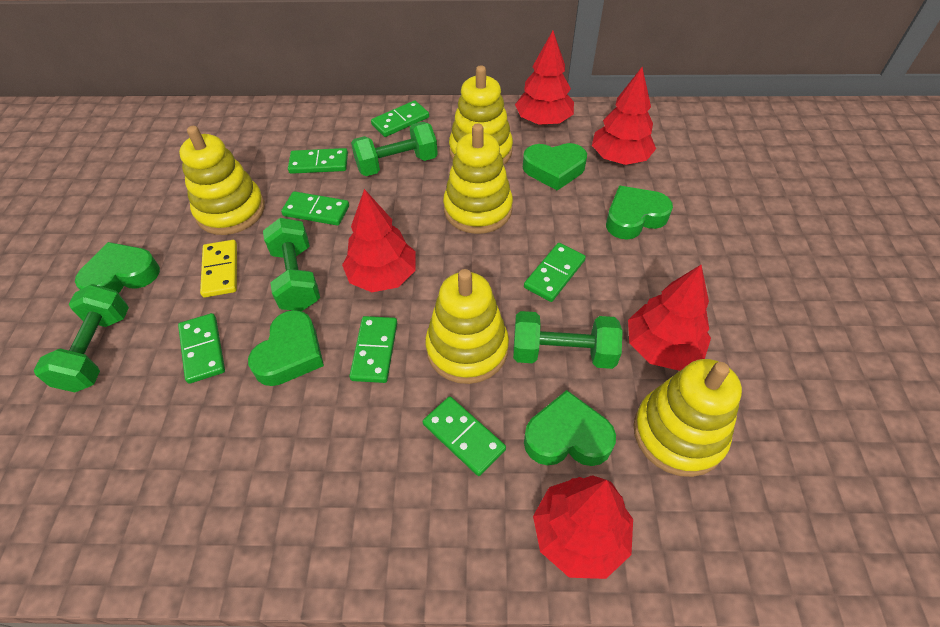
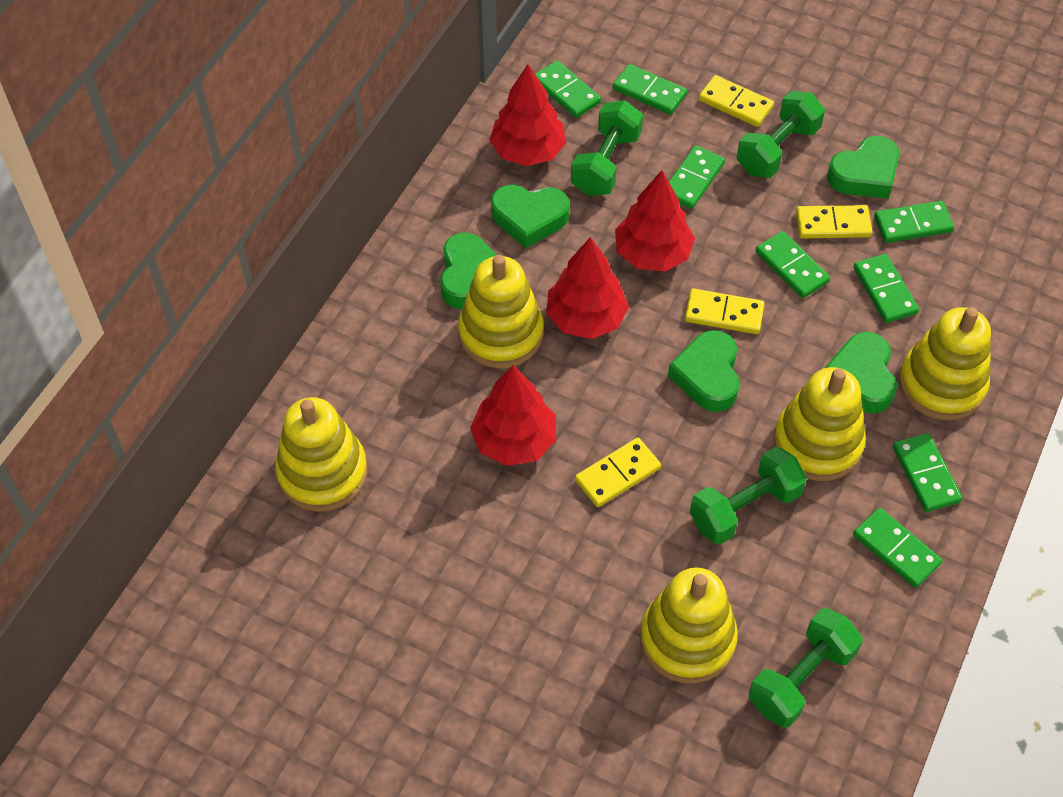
green domino: [178,313,225,384] [281,191,349,226] [288,148,348,174] [349,316,397,383] [371,100,429,137] [423,396,506,476] [524,243,586,302] = 7 -> [535,60,601,118] [613,64,687,115] [669,145,725,209] [755,231,830,298] [853,254,919,323] [853,508,942,588] [874,201,954,243] [893,433,963,512] = 8
red tree: [342,189,416,292] [515,31,574,125] [533,475,633,579] [592,67,656,165] [628,265,711,371] = 5 -> [470,365,556,466] [489,64,566,166] [546,237,629,339] [615,170,695,272] = 4
yellow domino: [200,240,237,298] = 1 -> [575,438,661,507] [685,288,764,334] [699,75,774,127] [796,205,872,239] = 4

